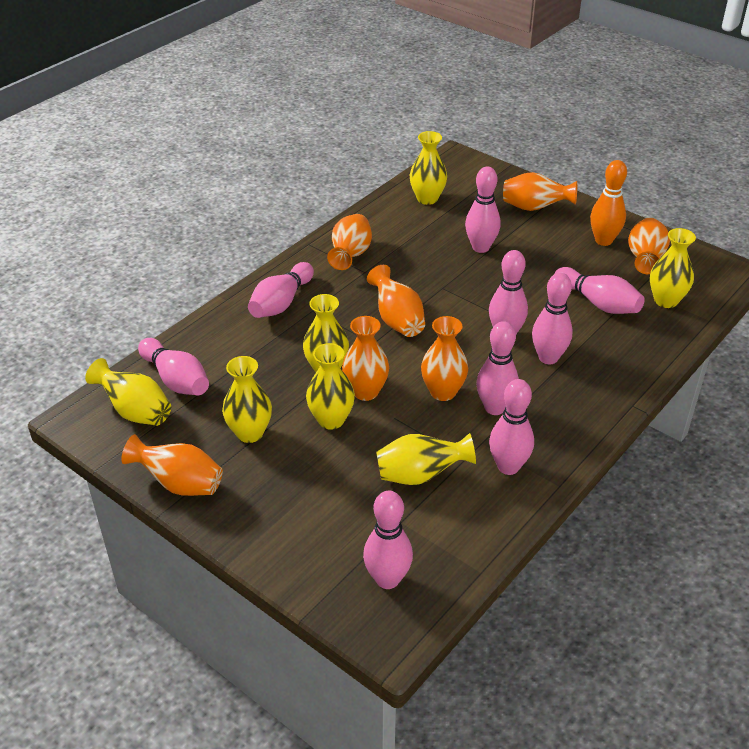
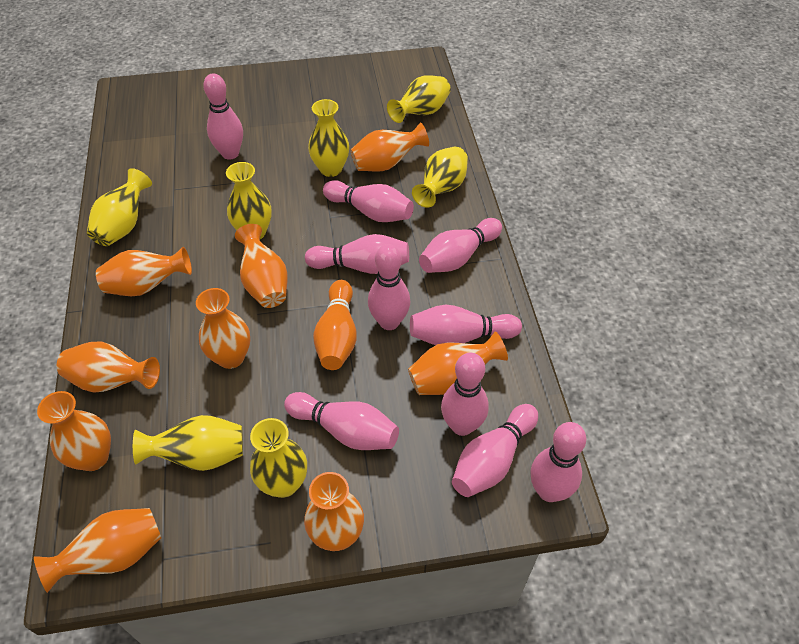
orange vase: [121,434,223,496] [327,214,372,270] [342,316,389,401] [367,265,425,337] [421,316,468,401] [503,172,577,211] [628,218,670,274] = 7 -> [34,508,161,593] [37,391,111,471] [57,341,160,393] [96,247,192,296] [196,288,250,369] [235,224,288,308] [304,472,364,551] [350,122,429,171] [408,332,508,395] = 9
pink bowling pin: [138,338,209,395] [248,262,314,318] [363,491,413,589] [465,167,501,253] [477,321,519,415] [489,250,528,334] [489,379,534,475] [532,273,573,364] [554,267,645,314] = 9 -> [203,73,243,160] [284,392,399,450] [305,234,409,274] [323,180,414,222] [368,244,410,330] [410,305,522,345] [419,218,502,273] [441,352,489,436] [452,404,538,497] [530,422,586,502] = 10

